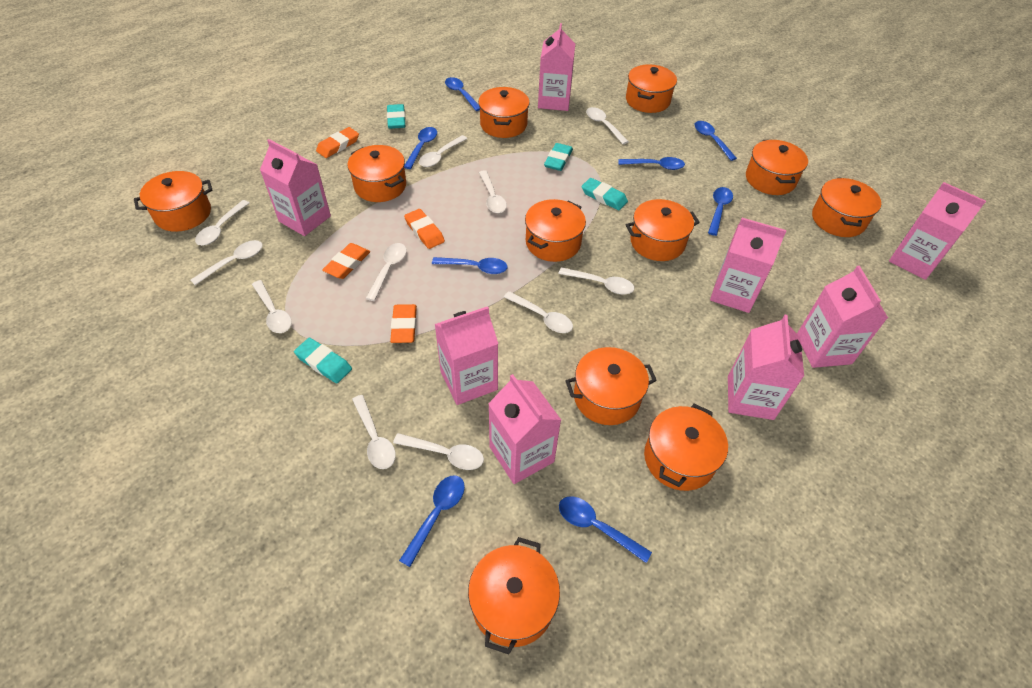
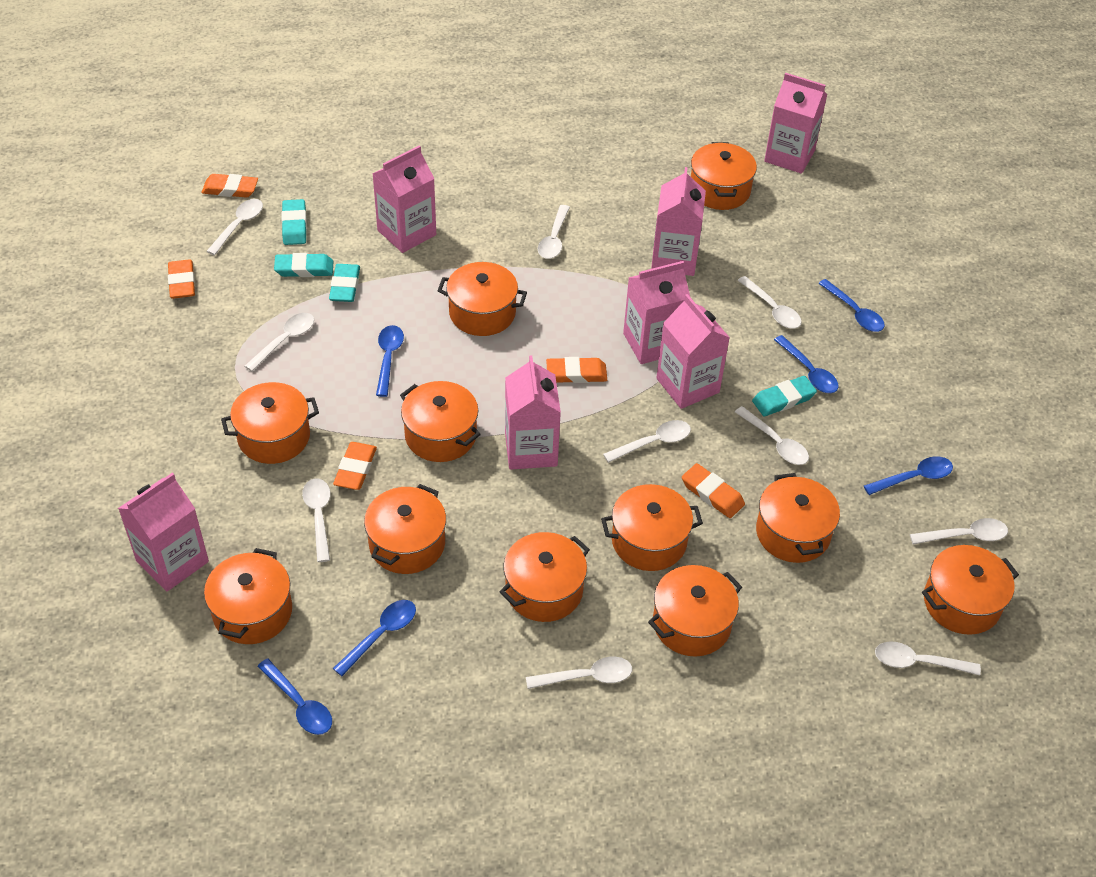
blue spoon: [399,475,465,567] [404,127,437,169] [432,257,508,274] [445,77,480,111] [559,496,652,563] [619,157,685,170] [695,121,737,161] [708,187,733,236] = 8 -> [257,659,332,735] [333,600,416,676] [376,325,404,397] [774,335,839,393] [818,279,885,332] [864,456,953,495] = 6
orange eraser: [316,127,359,158] [322,243,370,279] [390,304,417,343] [404,209,445,249] = 4 -> [168,259,195,299] [202,174,258,198] [333,442,377,490] [546,357,607,383] [682,463,745,518] = 5
pink carton: [260,139,331,236] [435,306,498,405] [488,374,561,484] [538,23,575,111] [710,218,786,313] [728,315,804,420] [797,266,888,368] [889,182,986,280] = 8 -> [118,473,209,591] [373,146,436,253] [505,356,561,470] [623,261,691,364] [651,167,706,276] [656,294,730,409] [764,73,827,174] = 7
white spoon: [191,240,263,285] [195,200,249,245] [252,280,292,333] [352,395,396,469] [366,243,407,301] [393,433,484,470] [419,135,468,167] [479,170,507,213] [504,291,573,333] [558,267,634,295] [586,107,629,144] = 11 -> [206,199,263,255] [245,313,314,372] [302,478,331,562] [526,656,632,689] [538,205,570,259] [603,420,691,463] [735,406,809,465] [737,276,802,329] [875,642,981,676] [910,518,1008,545] = 10

